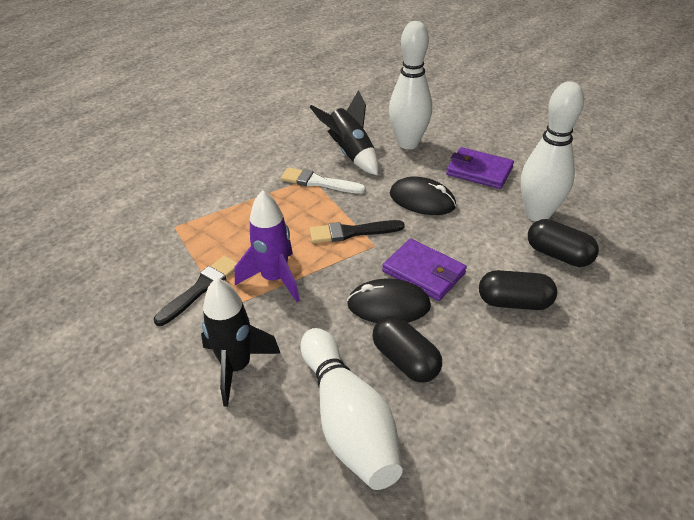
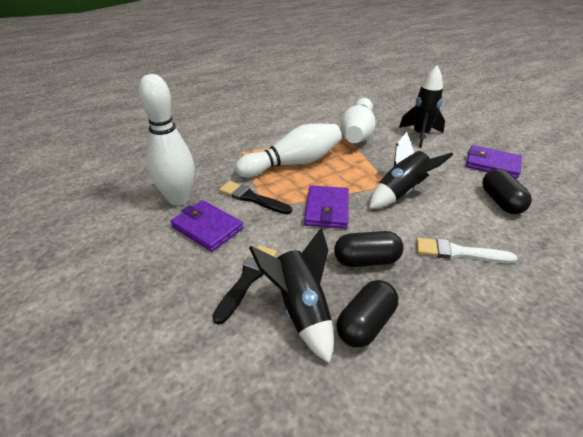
black mouse: [347,278,431,323] [390,177,456,215] = 2 -> none = 0
black rocket: [201,278,281,407] [310,90,379,175] = 2 -> [249,228,334,364] [369,132,453,209] [399,66,445,148] = 3
purple rocket: [235,190,300,302] = 1 -> none = 0
purple wallet: [382,239,467,301] [446,147,514,189] = 2 -> [170,200,243,252] [304,185,349,229] [466,145,522,179] = 3

